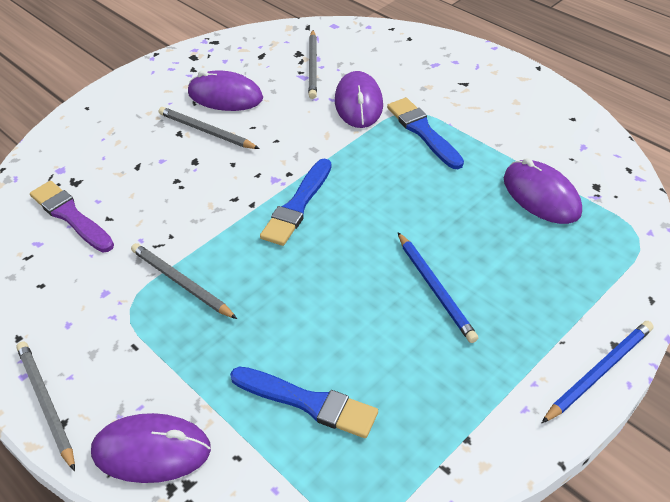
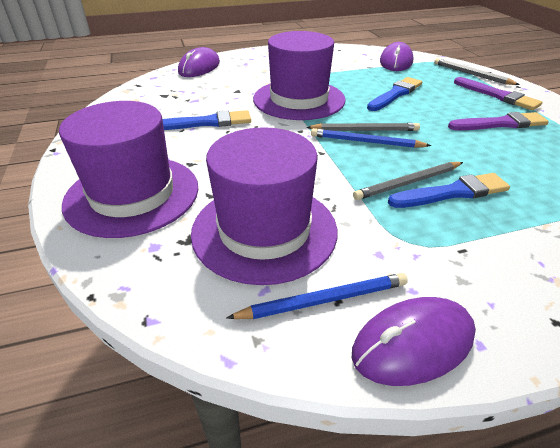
grey pencil: [16,341,75,471] [131,243,237,319] [159,107,259,149] [308,30,317,99] = 4 -> [306,123,420,131] [353,162,463,200] [434,58,519,85] = 3
purple brush: [30,181,114,252] = 1 -> [448,112,549,130] [454,77,543,110] = 2
purple hat: none = 0 -> [59,101,198,238] [191,127,337,285] [253,31,346,120] = 3
purple mouse: [91,413,211,483] [188,70,263,111] [335,71,383,128] [504,158,582,224] = 4 -> [178,47,220,77] [352,297,476,386] [380,42,413,71] = 3

